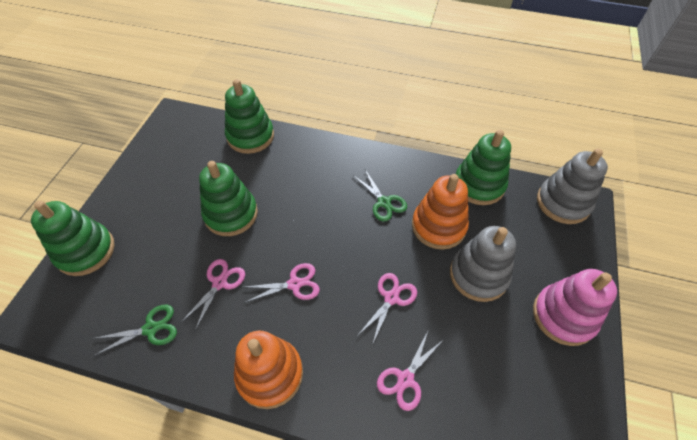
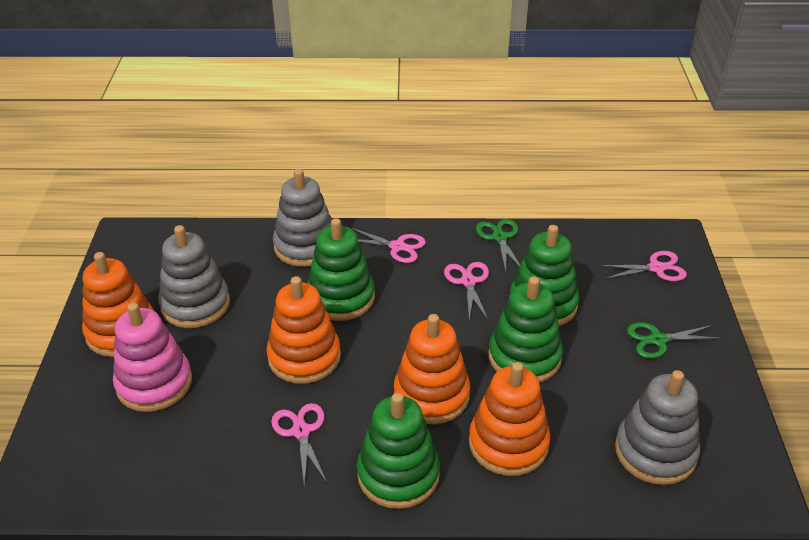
grey stacking toy: [450,226,516,302] [537,149,608,224] = 2 -> [158,225,230,328] [273,169,332,267] [615,370,700,485] = 3
orange stacking toy: [234,331,303,409] [412,174,469,250] = 2 -> [82,252,154,357] [266,276,341,384] [394,314,470,424] [469,362,550,476] = 4

